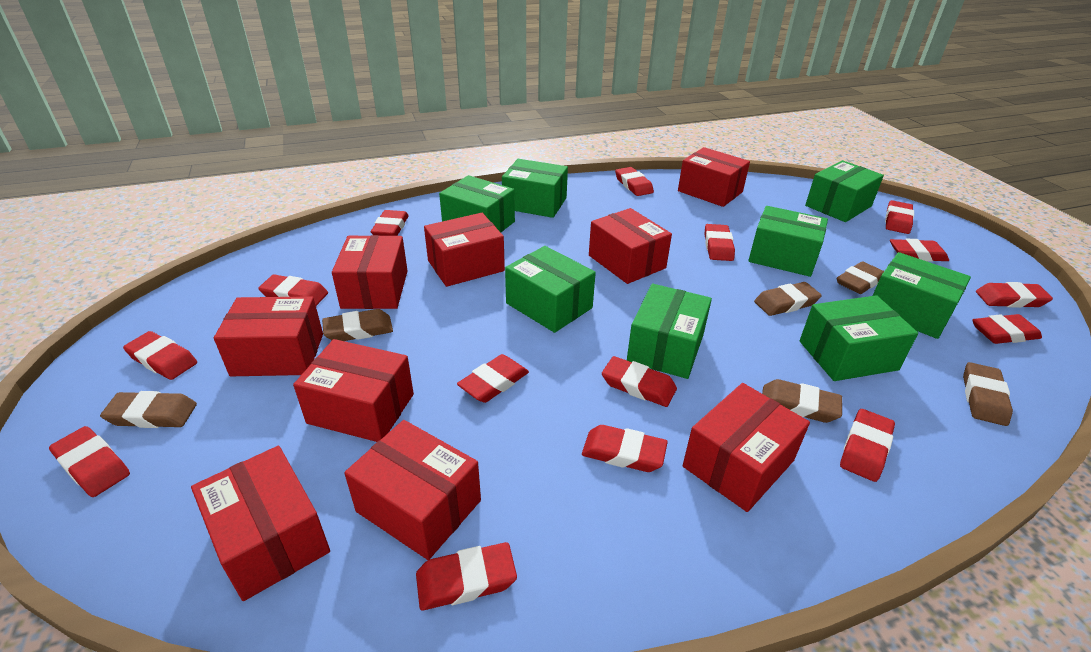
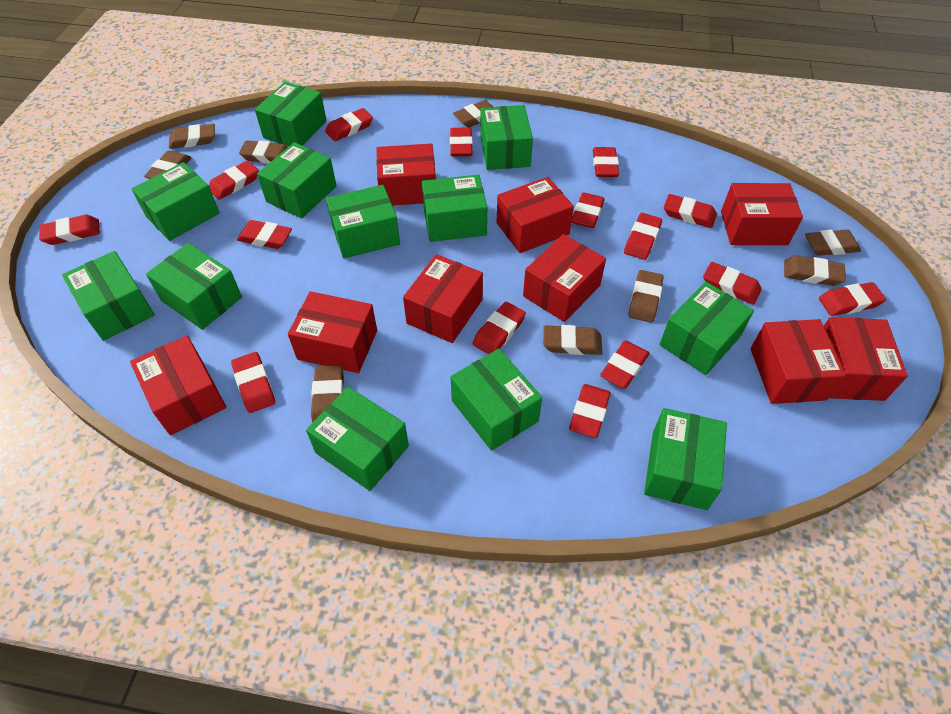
brown eraser: [100,391,197,428] [322,309,393,341] [754,282,822,316] [762,379,842,423] [837,261,884,294] [963,362,1013,426] = 6 -> [144,151,192,179] [169,124,215,149] [239,140,288,164] [311,365,344,423] [453,100,493,127] [543,325,602,355] [628,270,664,323] [784,255,846,286] [805,230,861,256] = 9
green box: [439,175,515,232] [502,159,568,218] [505,246,596,333] [627,284,712,379] [748,206,828,277] [800,295,918,381] [805,160,884,222] [873,252,971,339] = 8 -> [62,251,155,341] [131,162,220,241] [146,243,242,330] [255,81,327,146] [257,142,337,219] [306,387,409,491] [326,185,400,258] [422,175,487,242] [450,349,542,451] [480,105,533,170] [644,408,727,510] [660,282,754,375] = 12

